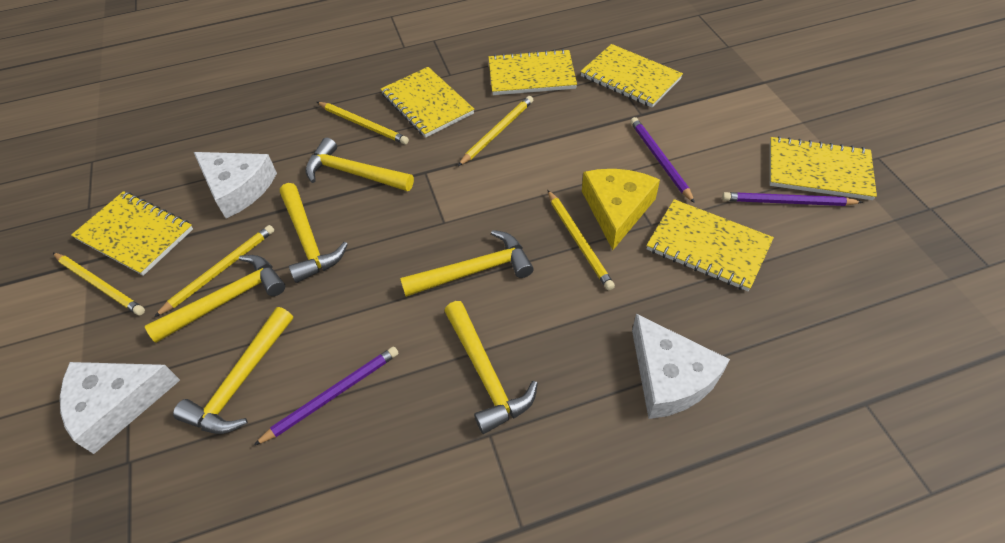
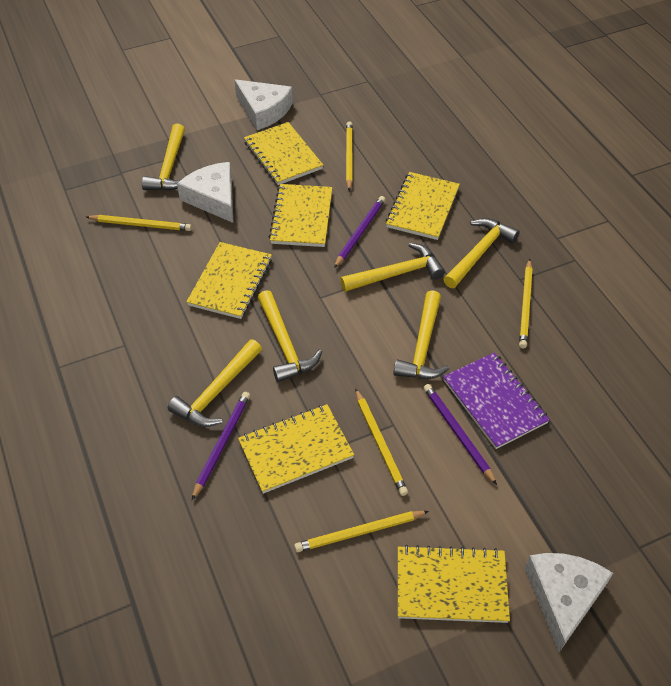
purple notebook: none = 0 -> [443,352,550,449] = 1
yellow cheese: [582,169,660,250] = 1 -> none = 0

